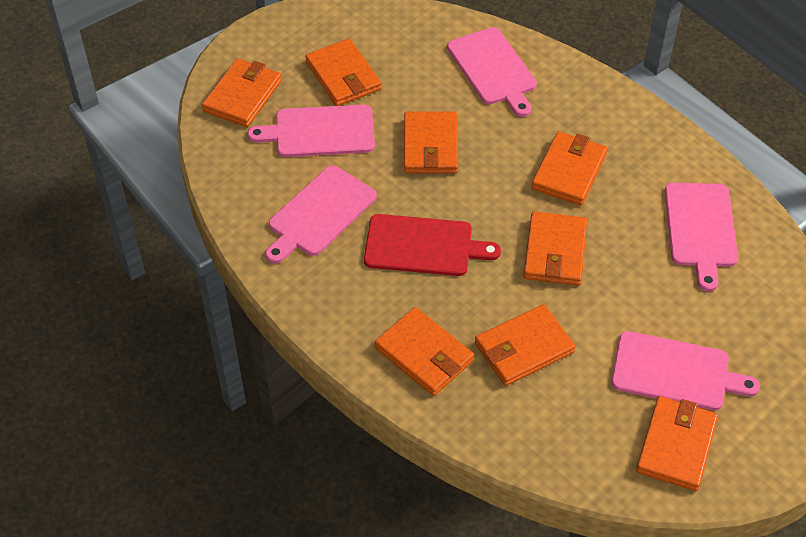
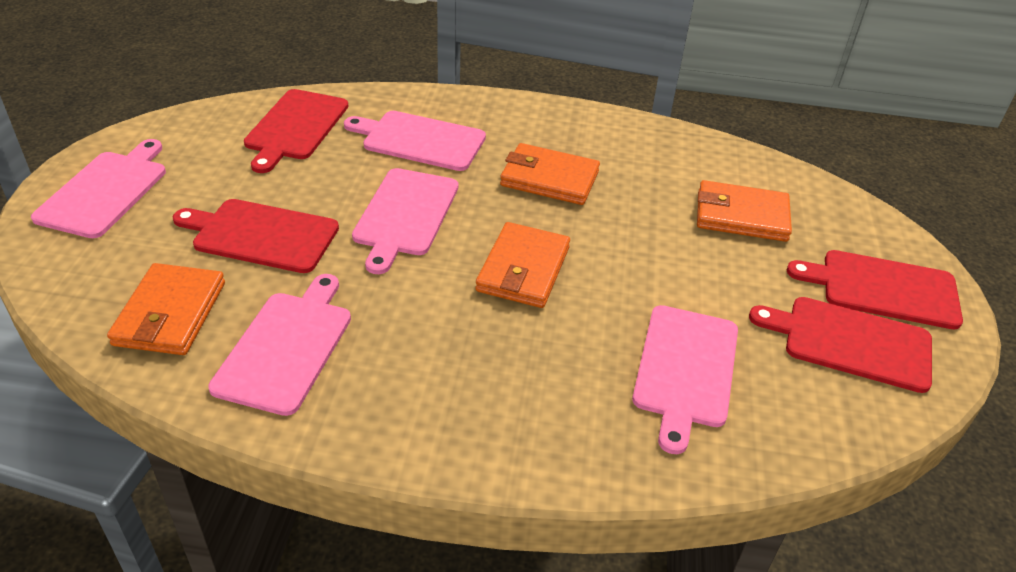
orange wallet: [202,58,282,127] [305,39,381,106] [375,307,474,396] [404,111,458,174] [475,304,576,386] [524,211,587,286] [531,131,607,205] [636,396,718,491] = 8 -> [107,263,225,355] [475,222,570,308] [500,143,600,205] [697,180,792,242] = 4
red cutting board: [364,214,501,276] = 1 -> [173,199,339,273] [244,89,348,173] [749,297,932,393] [787,250,963,329] = 4

